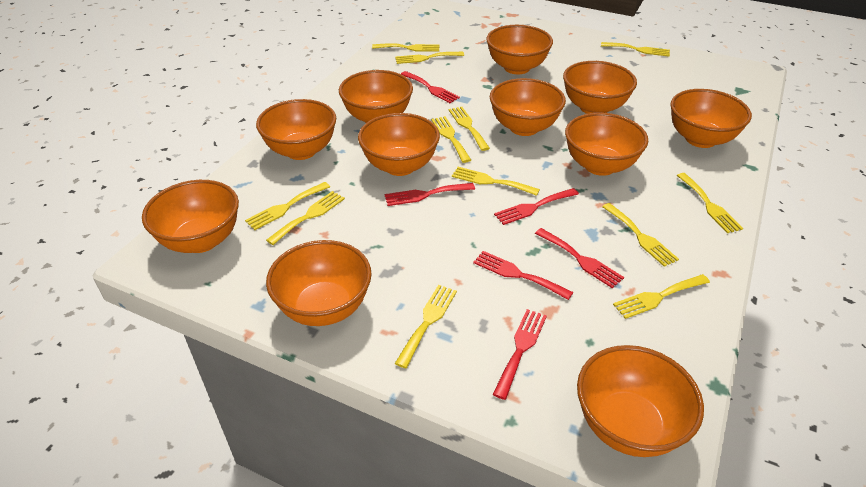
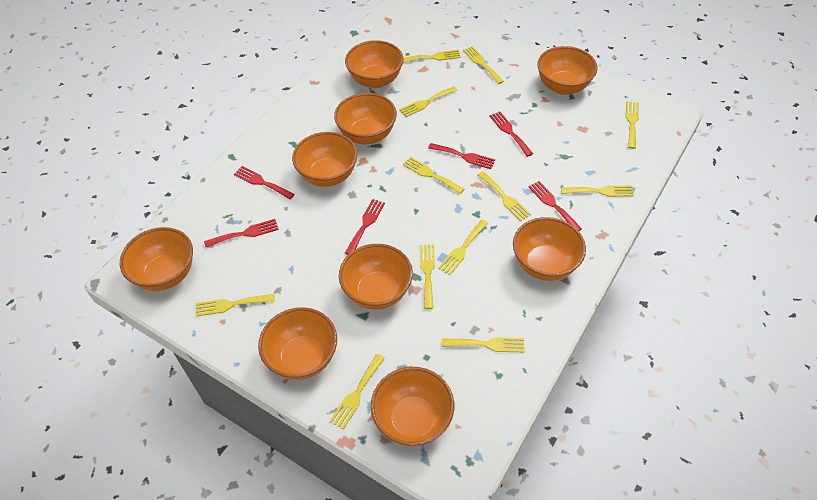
orange bowl: [142,180,239,253] [256,99,336,160] [266,240,372,326] [339,70,413,123] [358,113,440,176] [486,25,553,74] [490,78,566,136] [563,61,637,114] [565,113,648,176] [577,345,704,457] [670,89,752,148] = 11 -> [120,227,193,291] [258,307,337,380] [292,132,358,187] [334,93,397,144] [339,244,413,309] [345,40,403,88] [371,367,454,446] [513,217,586,281] [537,46,598,95] = 9

